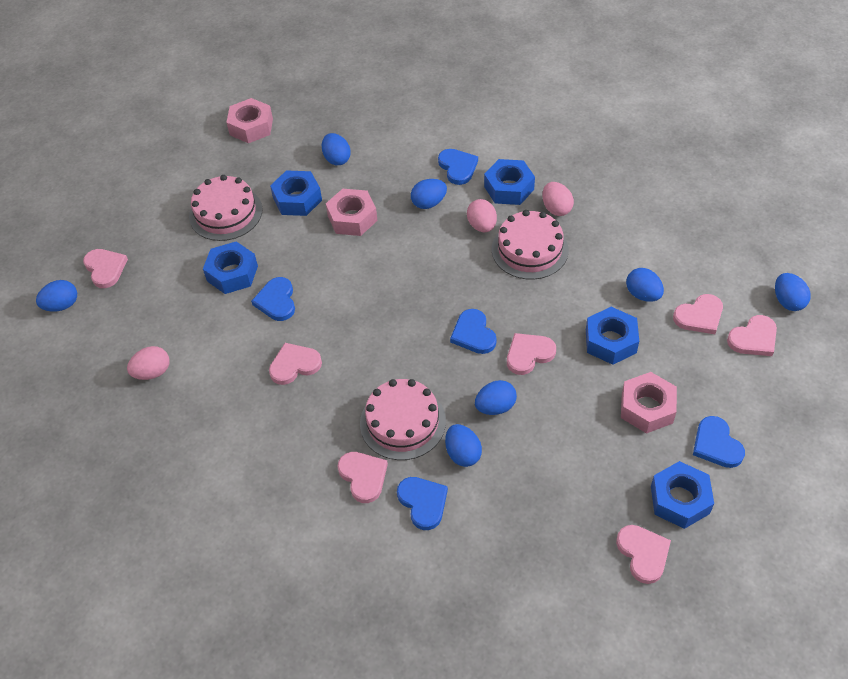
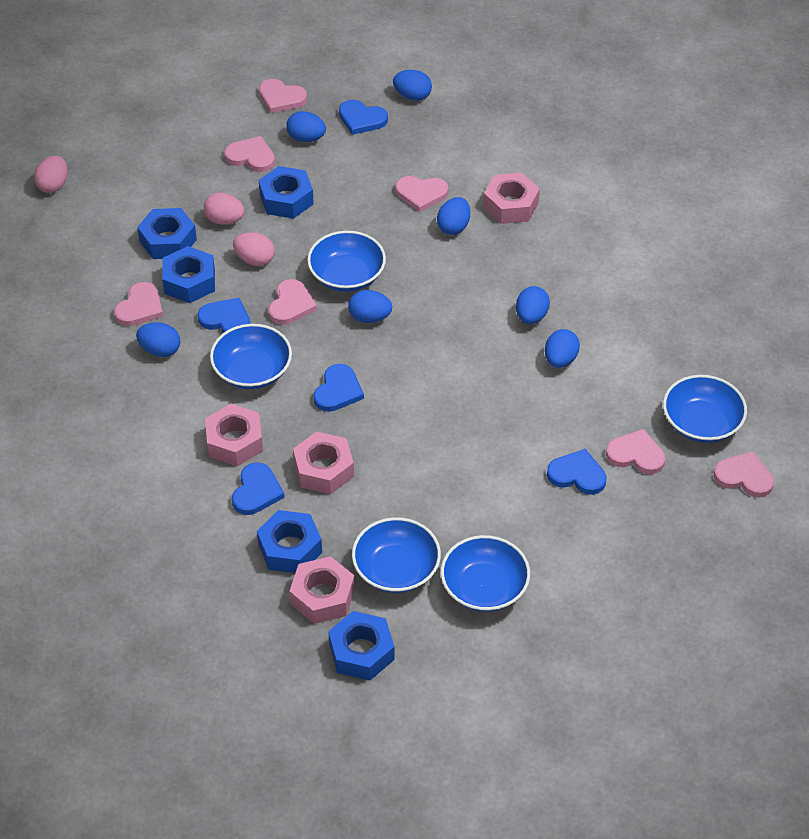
blue bowl: none = 0 -> [210,324,292,389] [307,231,386,292] [352,517,441,593] [441,535,530,612] [663,375,747,443] = 5
pink cake: [189,175,262,241] [360,379,446,460] [492,210,569,280] = 3 -> none = 0
pink nut: [226,98,273,143] [326,189,378,236] [621,372,677,434] = 3 -> [205,404,263,466] [289,556,355,624] [293,431,354,494] [483,173,540,224] = 4

